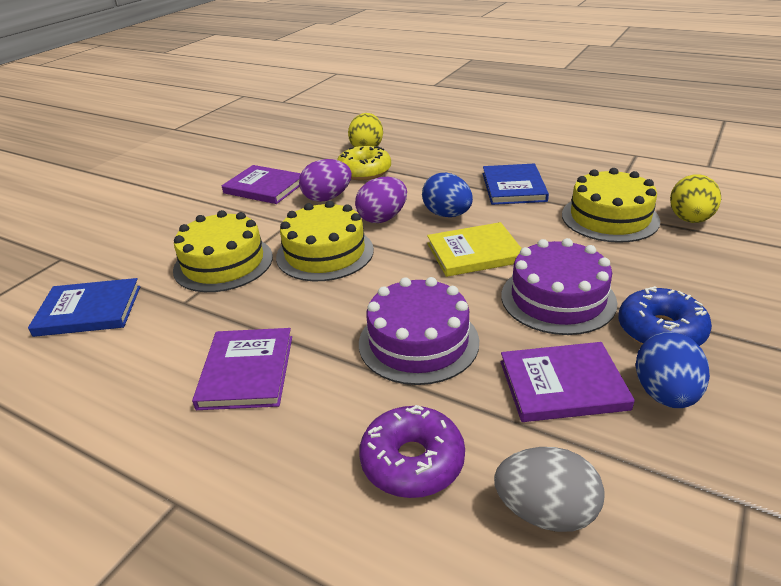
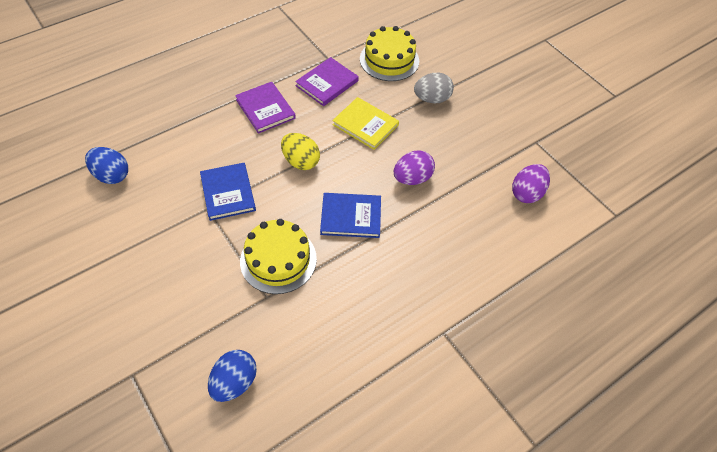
blue donut: [618,286,712,346] = 1 -> none = 0
purple book: [192,328,292,410] [222,165,301,204] [500,342,635,422] = 3 -> [235,82,296,134] [295,57,359,106] = 2
purple cake: [359,277,479,385] [501,238,617,335] = 2 -> none = 0
purple donut: [359,405,465,498] = 1 -> none = 0
yellow cake: [173,210,273,292] [276,201,374,281] [562,168,660,243] = 3 -> [240,219,317,294] [360,26,419,81] = 2
yellow donut: [337,146,391,180] = 1 -> none = 0
yellow egg: [348,113,383,147] [670,174,721,223] = 2 -> [281,133,320,170] = 1

